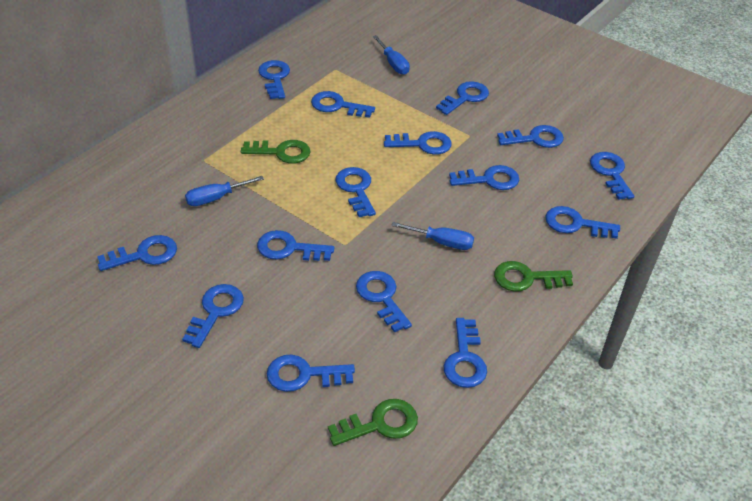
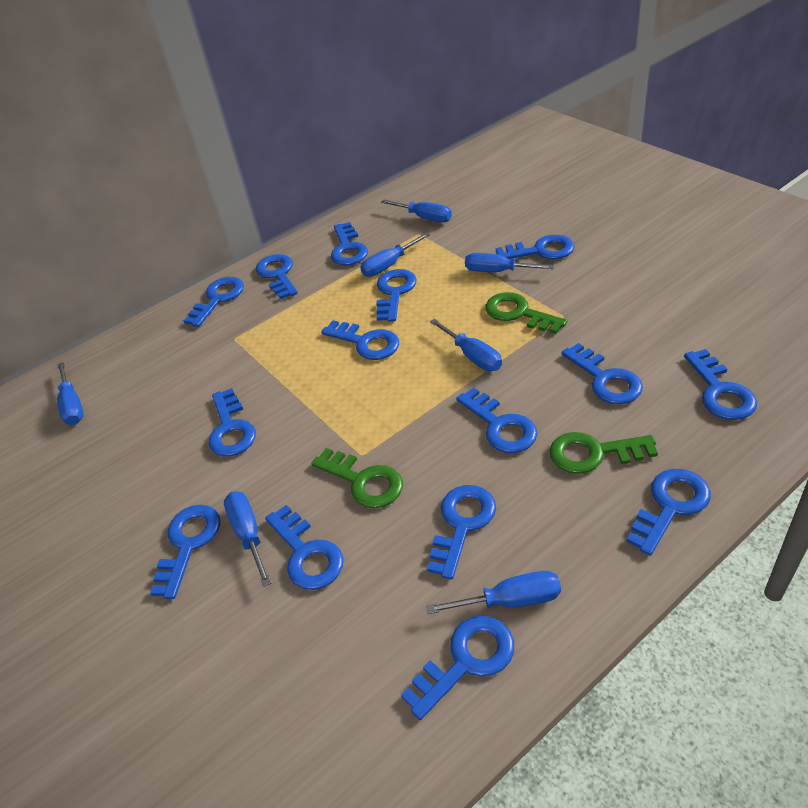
blue screwdriver: [185,176,264,206] [373,35,410,75] [391,222,474,250] = 3 -> [57,362,84,425] [224,491,271,587] [360,233,430,277] [381,199,452,222] [426,571,561,614] [430,319,502,371] [465,253,555,272] = 7

